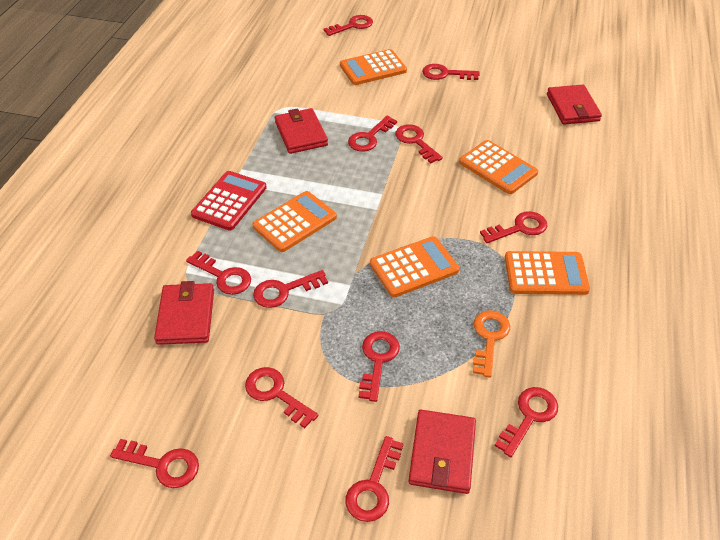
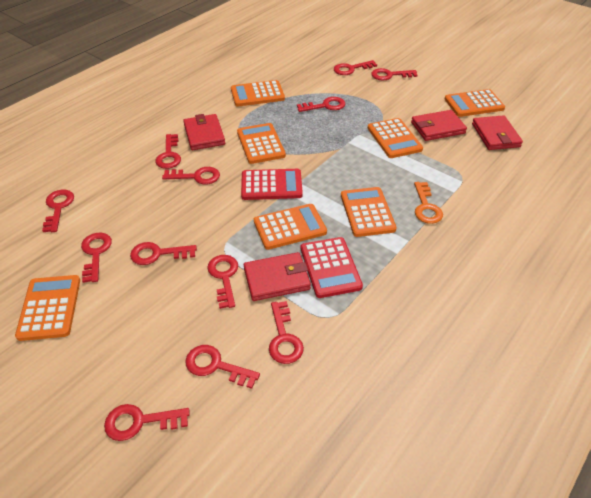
orange calculator: [252,191,337,252] [340,49,407,85] [370,236,459,298] [459,140,538,194] [505,251,590,295] = 5 -> [15,275,80,341] [231,80,285,107] [237,123,286,164] [254,204,327,250] [341,187,397,237] [368,118,423,158] [445,89,505,117] = 7
red calculator: [191,171,267,231] = 1 -> [241,169,303,200] [301,237,363,298] = 2

